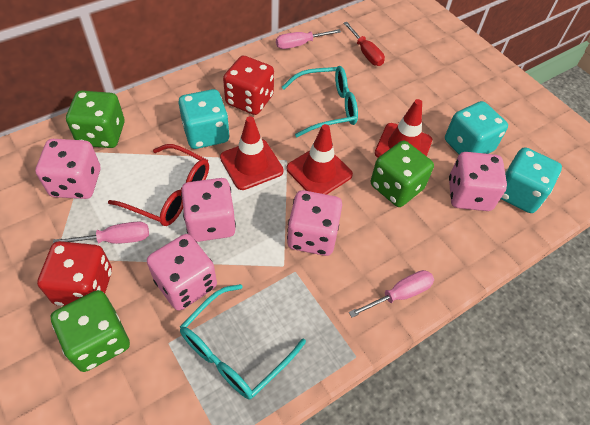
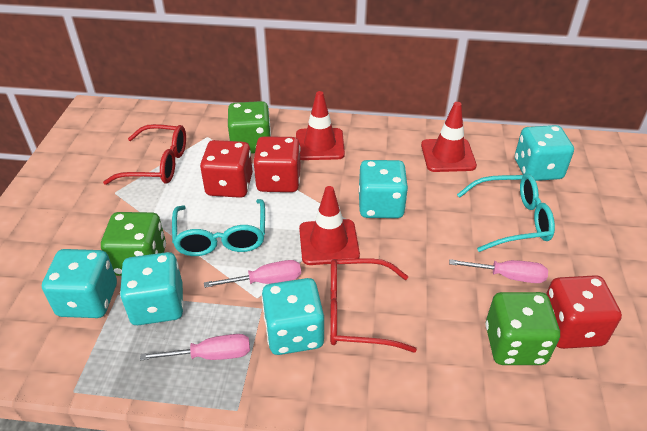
pink dice: [36,139,100,199] [147,234,217,311] [181,178,236,242] [287,190,342,256] [449,152,507,211] = 5 -> none = 0
red dice: [37,241,112,306] [223,56,274,115] = 2 -> [200,140,253,198] [253,136,301,192] [546,275,622,349] = 3
red glasses: [108,144,209,226] = 1 -> [103,124,186,185] [330,258,417,353] = 2
red screwdriver: [344,22,385,66] = 1 -> none = 0
turquoise dice: [178,89,229,149] [445,101,508,154] [501,147,562,213] = 3 -> [42,249,117,318] [120,252,184,325] [262,278,324,355] [359,160,408,218] [515,125,574,181] = 5

